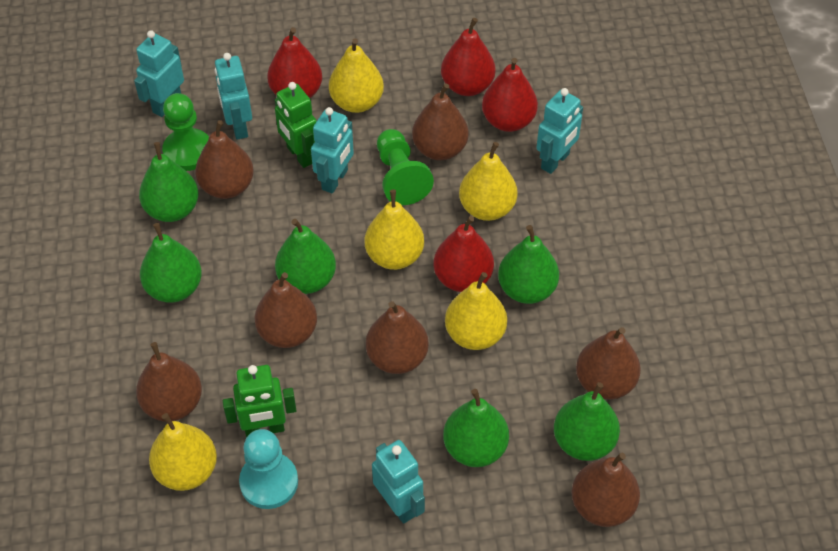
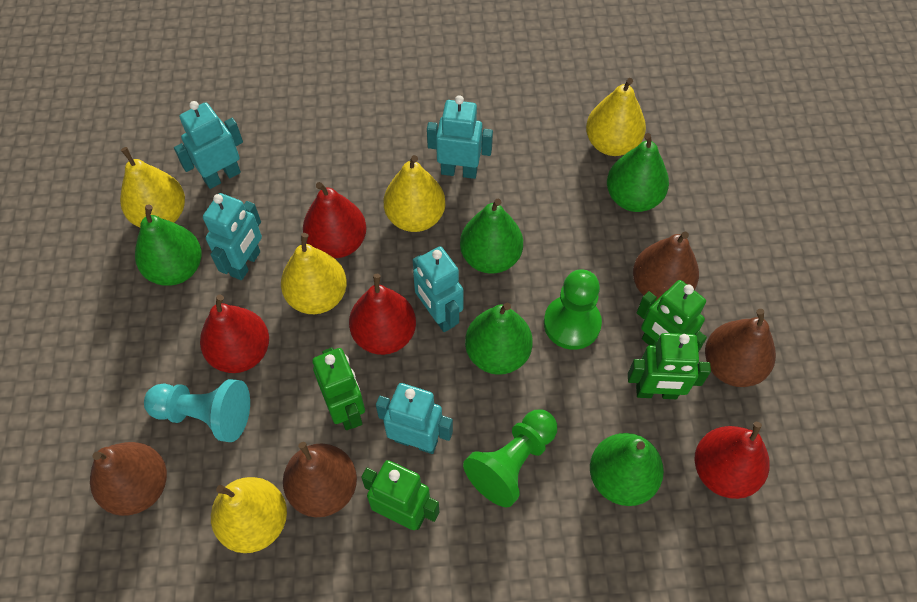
brown pear: [136,342,202,421] [195,120,254,199] [254,272,317,348] [366,301,429,374] [412,83,469,160] [571,453,640,527] [576,327,641,399] = 7 -> [90,442,167,516] [283,442,357,517] [633,232,699,300] [705,309,776,387] = 4
green pear: [139,142,199,222] [140,223,202,303] [275,219,336,294] [443,389,509,467] [498,225,559,304] [554,382,620,461] = 6 -> [135,204,202,286] [460,199,523,274] [465,303,533,375] [590,433,664,506] [607,133,669,212] = 5
green robot: [223,365,297,437] [275,82,317,168] = 2 -> [312,348,365,430] [361,460,439,530] [628,333,711,399] [637,280,707,353] = 4

